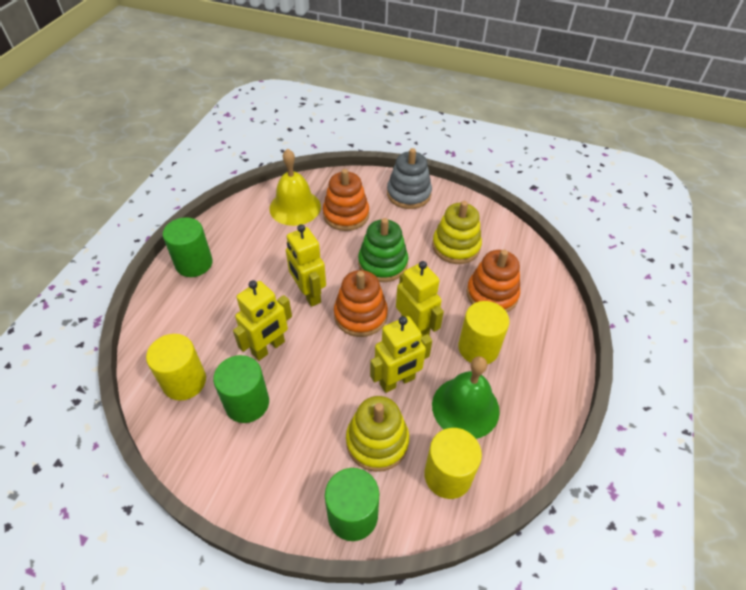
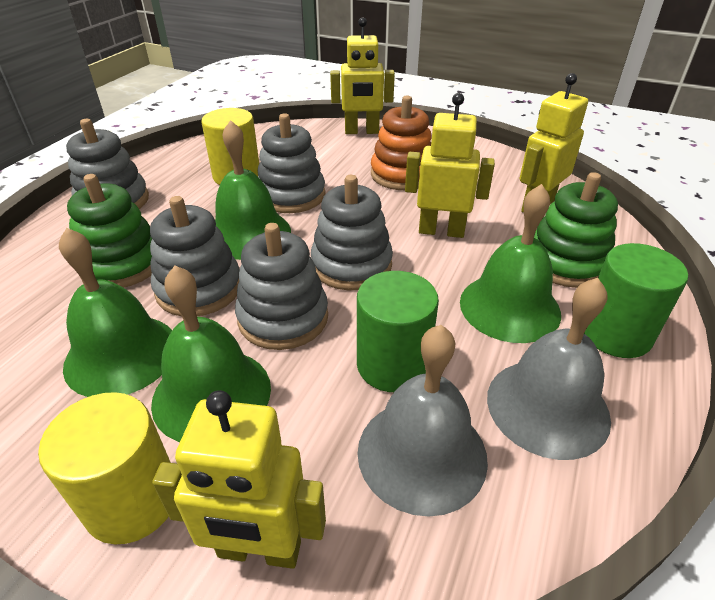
green bell: [432,356,500,439] = 1 -> [59,228,172,397] [151,266,271,442] [215,120,291,260] [460,184,561,343] = 4
green cylinder: [163,217,213,277] [213,355,269,423] [325,468,379,541] = 3 -> [357,271,439,392] [584,243,688,358] = 2
green stacking toy: [358,218,408,282] = 1 -> [67,174,152,288] [534,172,618,288] = 2
grey bell: none = 0 -> [357,325,488,517] [487,278,611,460] = 2
grey stacking toy: [387,148,432,209] = 1 -> [66,119,149,209] [150,196,239,317] [235,223,328,350] [258,113,325,213] [311,175,393,290] = 5
orange stacking toy: [323,169,369,231] [334,270,388,337] [466,250,520,312] = 3 -> [371,95,432,190] = 1
yellow bell: [270,149,321,226] = 1 -> none = 0
yellow cylinder: [146,334,206,401] [424,428,482,499] [458,301,510,364] = 3 -> [38,392,171,544] [202,108,259,185] = 2
yellow stacking toy: [346,396,409,472] [432,201,482,264] = 2 -> none = 0

